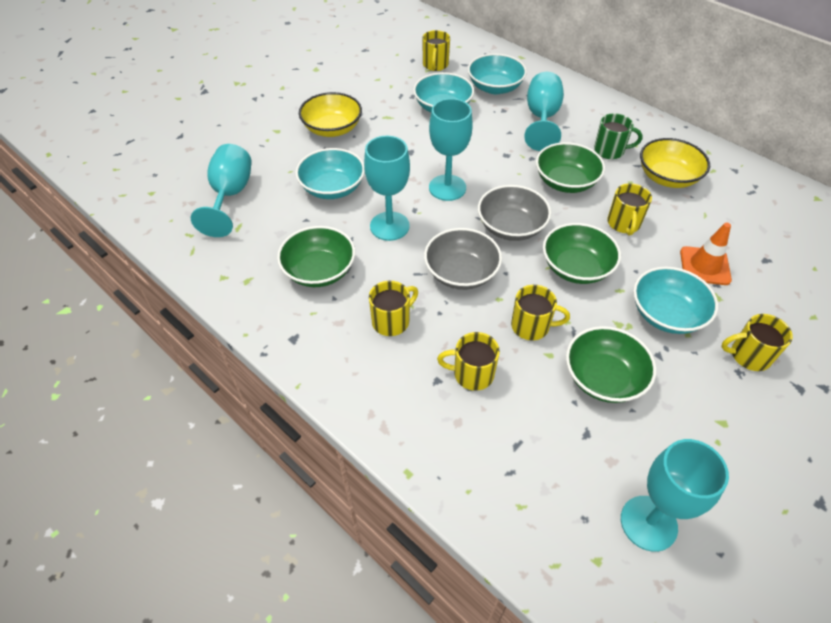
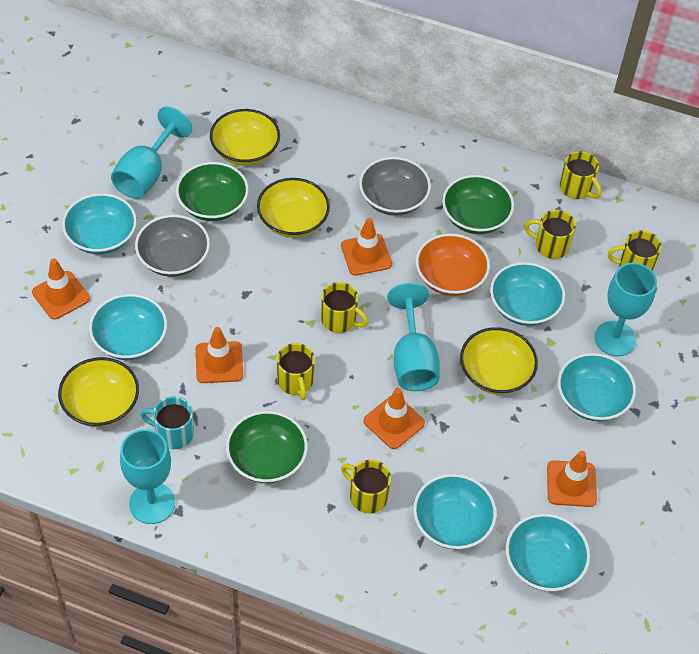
green bowl: [277,226,355,287] [536,142,605,193] [543,223,621,284] [566,326,657,403] = 4 -> [176,162,249,221] [226,411,308,483] [442,175,514,234] = 3
green mug: [594,113,643,159] = 1 -> none = 0
orange bowl: none = 0 -> [416,234,490,296] = 1
orange traffic cone: [680,222,732,285] = 1 -> [32,258,90,320] [196,327,243,383] [341,218,392,276] [363,388,425,449] [547,451,597,507] = 5
turquoise bowl: [295,148,365,199] [413,72,474,112] [468,53,527,94] [633,266,718,334] = 4 -> [62,193,137,254] [89,294,167,360] [413,474,497,549] [490,262,565,326] [506,513,590,591] [558,353,636,421] = 6
turquoise goblet: [191,144,252,237] [364,136,410,241] [429,98,473,201] [524,72,564,151] [621,439,729,552] = 5 -> [111,107,192,199] [120,429,175,524] [387,283,440,391] [594,263,657,356] = 4
turquoise mug: none = 0 -> [140,396,194,449] = 1
yellow bowl: [299,92,362,137] [640,138,710,188] = 2 -> [58,357,139,427] [210,109,280,166] [257,178,330,238] [460,327,538,395] = 4

